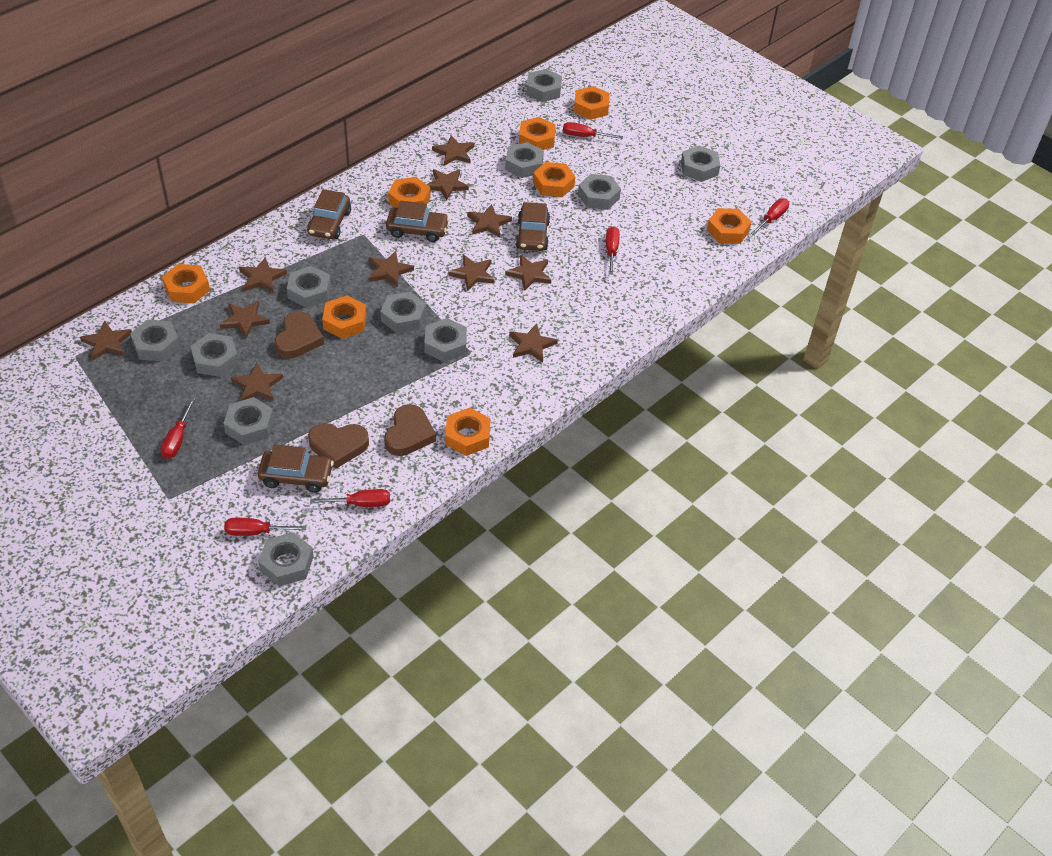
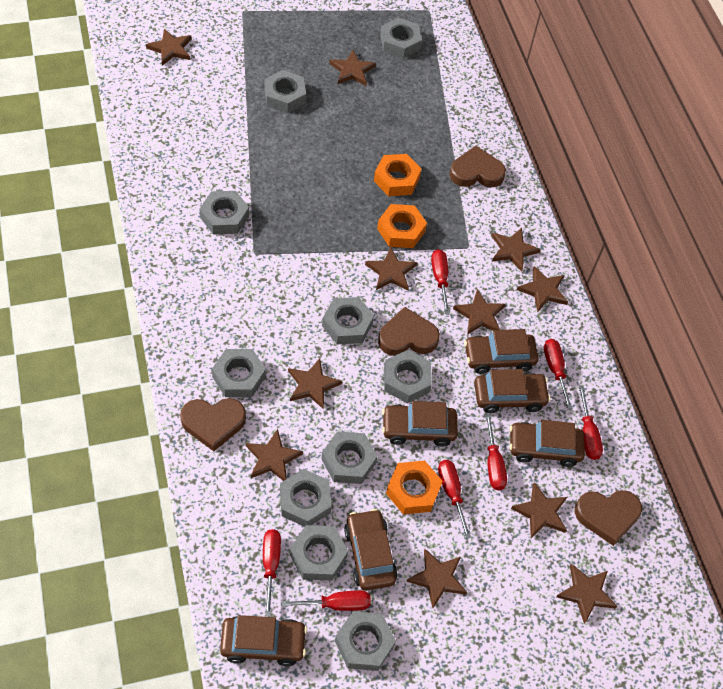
brown car: [258,444,334,493] [307,189,351,239] [386,201,449,242] [516,202,550,251] = 4 -> [220,615,307,666] [344,509,398,590] [382,401,458,447] [464,329,538,374] [474,369,551,413] [509,420,585,467] = 6
brown heart: [274,311,324,359] [308,423,369,469] [384,404,436,456] = 3 -> [180,398,246,451] [378,307,440,356] [450,146,506,187] [575,490,642,546] = 4
grey nut: [130,319,180,361] [190,333,239,377] [223,397,274,445] [258,532,314,586] [287,266,331,308] [380,292,426,333] [424,318,467,362] [505,142,544,178] [526,69,562,102] [578,174,621,210] [681,146,720,182] = 11 -> [200,191,249,235] [212,349,266,397] [264,70,306,113] [280,469,331,527] [290,525,348,581] [321,431,377,484] [322,297,374,344] [335,611,396,671] [380,18,422,59] [384,350,432,403] = 10
orange nut: [162,264,210,303] [322,296,367,339] [388,177,431,208] [445,408,491,456] [519,117,556,150] [533,162,575,197] [574,86,610,120] [707,208,752,244] = 8 -> [374,154,421,196] [377,204,427,248] [386,461,443,515] = 3
red screwdriver: [161,398,195,459] [224,518,307,536] [310,489,390,507] [563,122,623,139] [606,226,620,275] [751,198,789,235] = 6 -> [263,529,281,616] [281,591,371,611] [431,249,450,315] [438,460,471,539] [485,414,507,490] [544,339,573,409] [579,386,603,460] = 7

